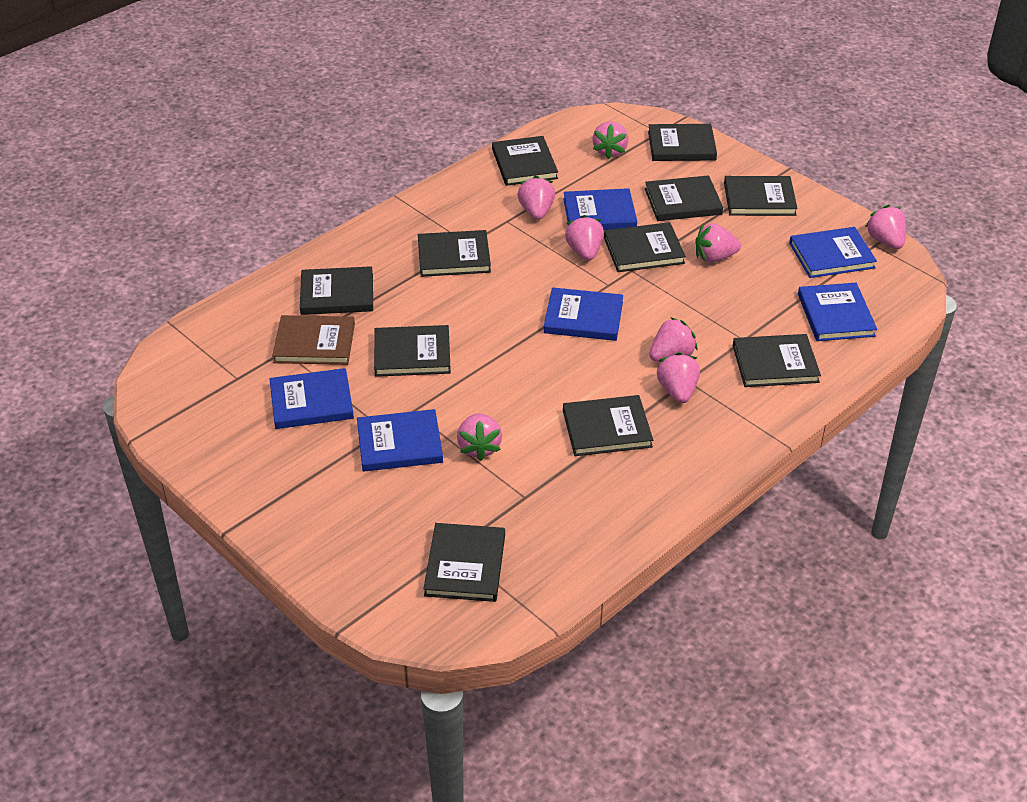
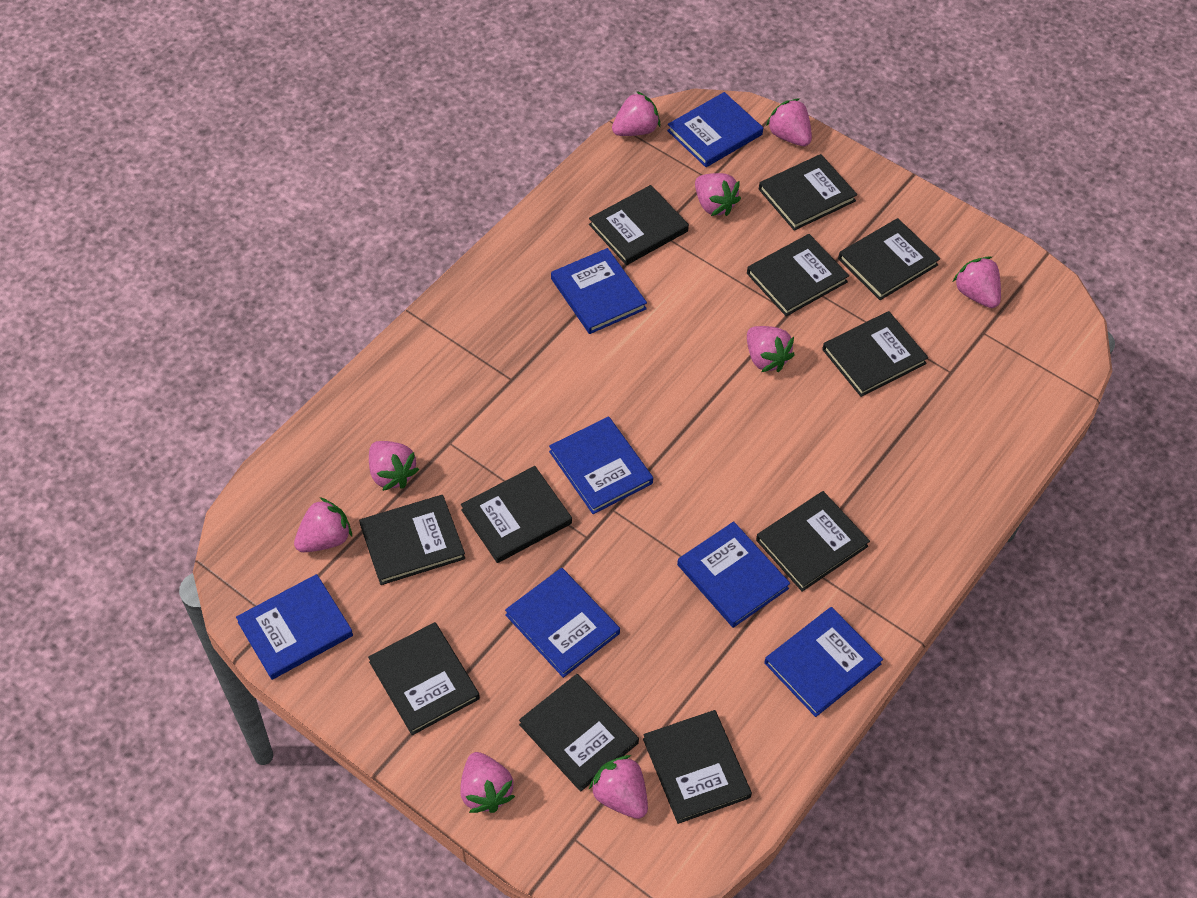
blue book: [270,368,354,429] [357,409,443,472] [544,287,623,341] [564,188,637,230] [789,227,877,278] [798,283,877,341] = 6 -> [236,574,353,680] [505,568,620,678] [549,416,653,514] [551,248,647,334] [667,92,763,167] [677,521,790,628] [764,607,883,717] = 7
brown book: [272,315,355,365] = 1 -> none = 0
pink strawberry: [457,413,502,461] [518,175,555,220] [565,215,604,260] [592,121,629,159] [650,317,698,362] [657,352,700,403] [695,223,741,263] [865,205,906,249] = 8 -> [294,497,352,552] [369,441,419,491] [460,752,515,813] [589,755,648,819] [612,91,660,136] [695,173,741,216] [747,326,795,372] [766,98,812,146] [953,257,1001,308] = 9

